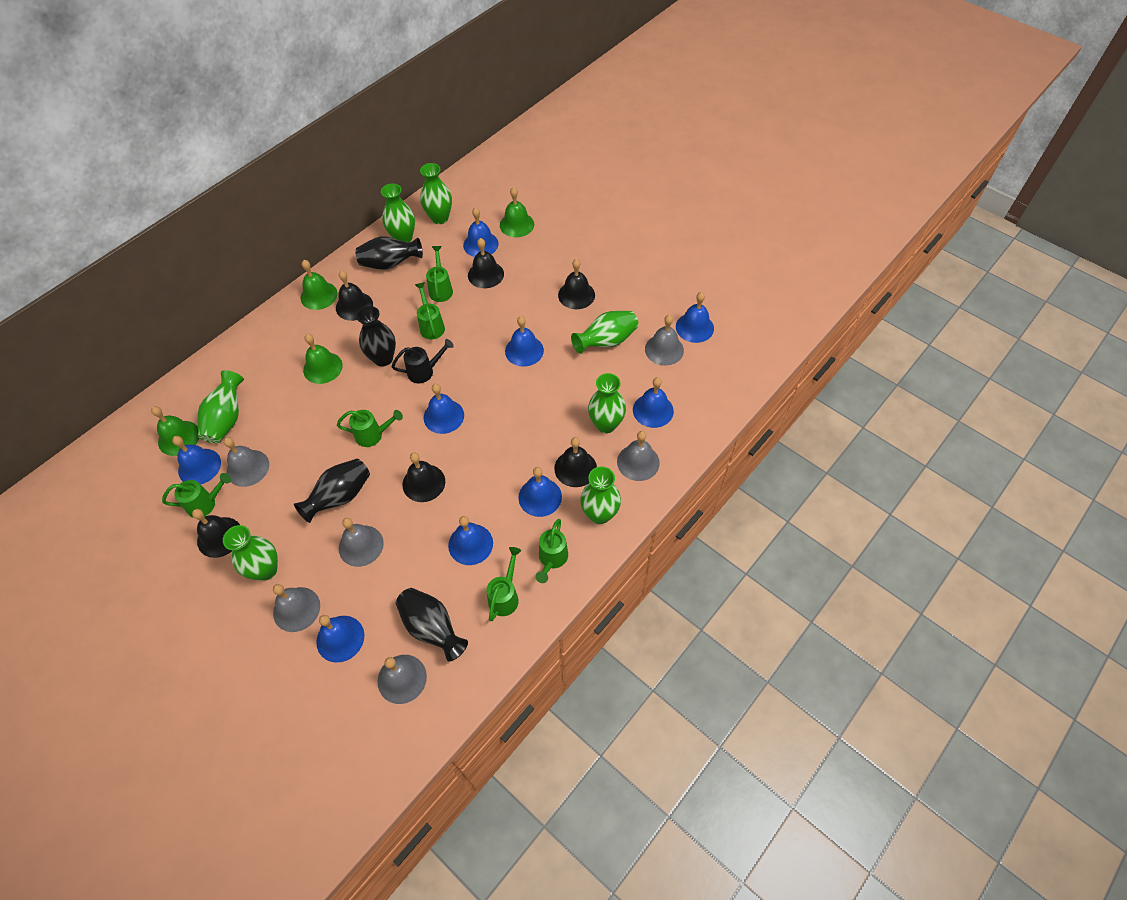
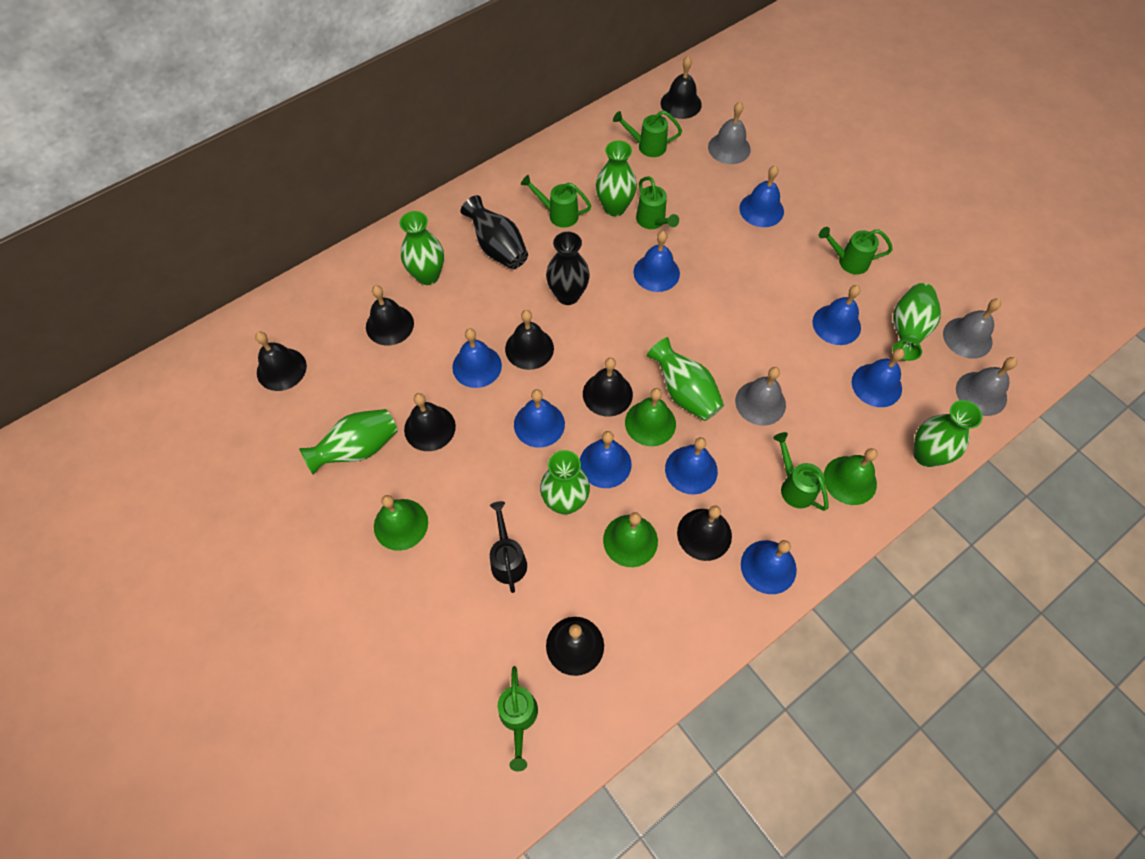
black bell: [192,509,240,558] [336,270,373,321] [403,452,445,502] [468,238,504,288] [554,437,597,487] [558,259,595,309] = 6 -> [255,332,307,391] [366,285,414,346] [404,393,456,451] [505,310,554,370] [546,617,604,676] [583,358,633,416] [661,56,702,119] [677,505,732,561] = 8
black vase: [294,459,370,523] [355,236,423,270] [356,306,396,367] [396,588,468,661] = 4 -> [461,195,528,269] [546,232,590,305] = 2
grey bell: [224,437,269,487] [273,584,320,632] [339,518,384,567] [378,655,427,704] [617,431,660,481] [645,315,684,366] = 6 -> [708,102,751,164] [735,367,786,426] [943,299,1001,359] [956,357,1017,416] = 4

